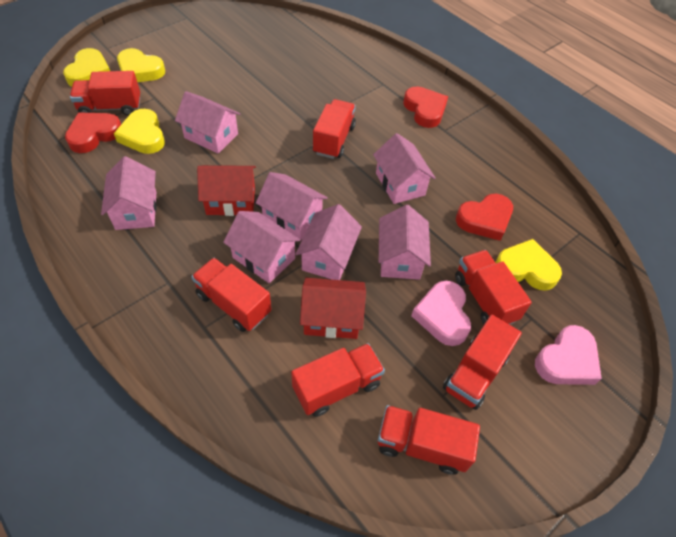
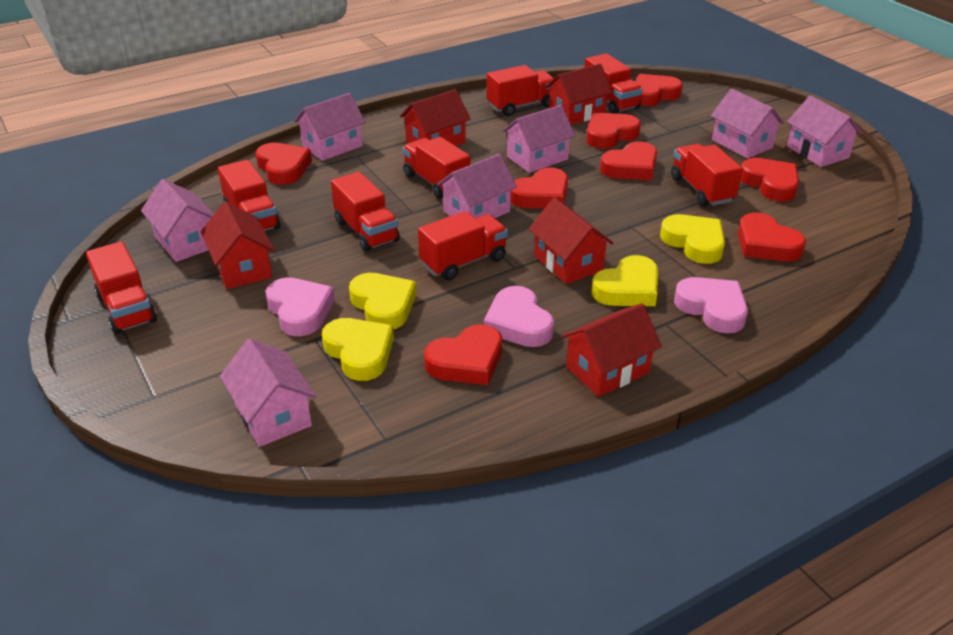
pink heart: [411,281,471,346] [535,325,602,385] = 2 -> [265,277,335,336] [484,286,554,347] [674,277,748,333] = 3
red heart: [65,112,121,153] [403,86,448,128] [456,193,513,241] = 3 -> [255,143,312,185] [424,324,502,385] [511,167,568,209] [586,112,641,149] [600,141,657,181] [635,74,683,106] [738,212,806,261] [741,158,799,202] = 8
red house: [197,165,256,216] [300,278,366,339] = 2 -> [201,202,275,289] [400,89,470,146] [529,198,613,284] [545,64,613,125] [561,303,662,397] = 5
red truck: [70,71,140,116] [191,258,272,332] [291,343,385,417] [313,99,356,159] [378,405,480,475] [443,315,522,410] [455,250,532,325] = 7 -> [86,241,157,334] [218,160,281,231] [331,172,400,252] [402,137,470,198] [418,211,508,281] [487,65,554,116] [585,53,643,114] [671,144,743,206] = 8

